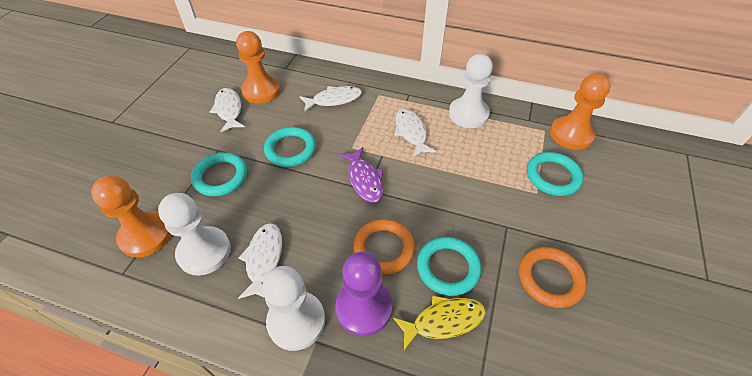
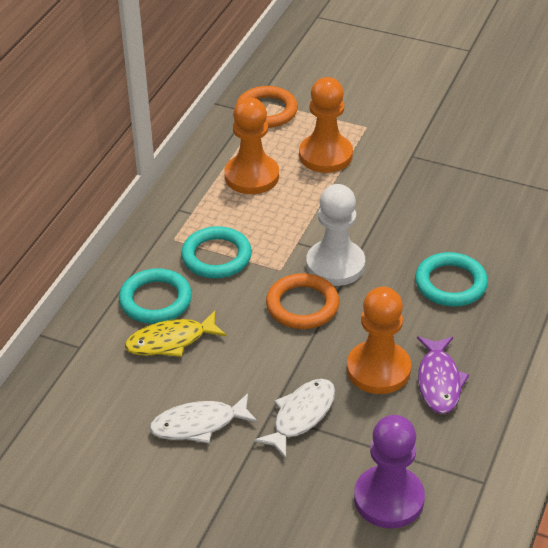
turquoise ring: [191,152,247,196] [264,127,316,167] [417,237,481,296] [527,152,583,196] = 4 -> [119,268,192,324] [181,226,252,278] [415,252,488,306] = 3
white fish: [210,88,245,132] [238,223,282,299] [300,86,362,112] [394,108,436,157] = 4 -> [149,393,258,443] [254,379,335,459] = 2
white pawn: [158,193,231,276] [262,266,325,351] [449,54,493,128] = 3 -> [306,184,365,286] = 1

